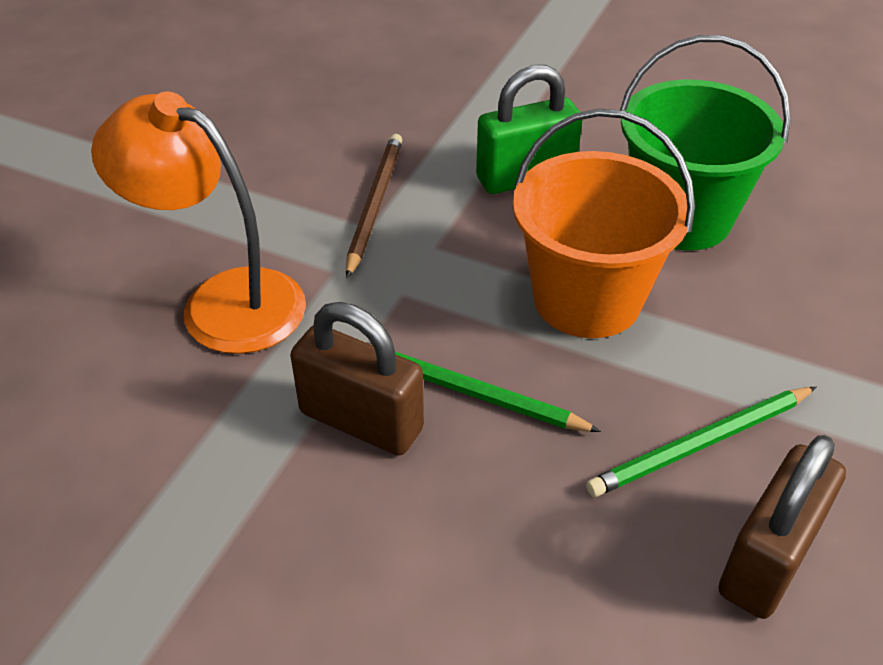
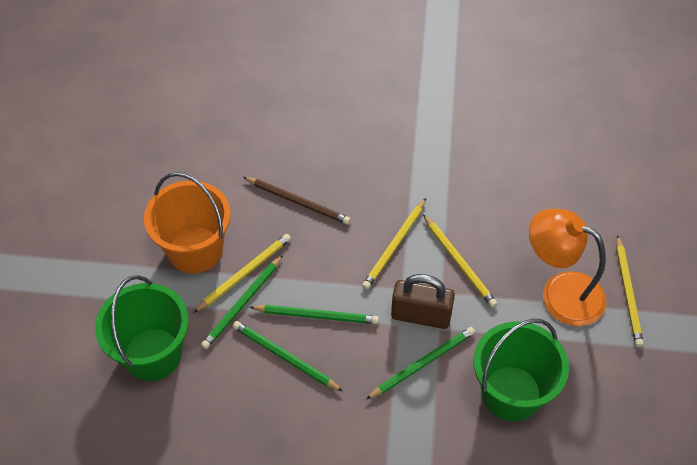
brown padlock: [290,302,424,455] [718,435,846,619] = 2 -> [391,274,455,329] = 1
green bucket: [620,35,791,250] = 1 -> [95,275,189,381] [473,318,569,421] = 2
green padlock: [476,65,582,194] = 1 -> none = 0
green pencil: [361,340,601,432] [586,387,816,497] = 2 -> [201,255,283,349] [233,321,343,391] [249,305,379,324] [366,327,475,399] = 4
yellow pencil: none = 0 -> [193,234,291,313] [362,198,426,290] [423,214,497,307] [616,235,644,347] = 4

